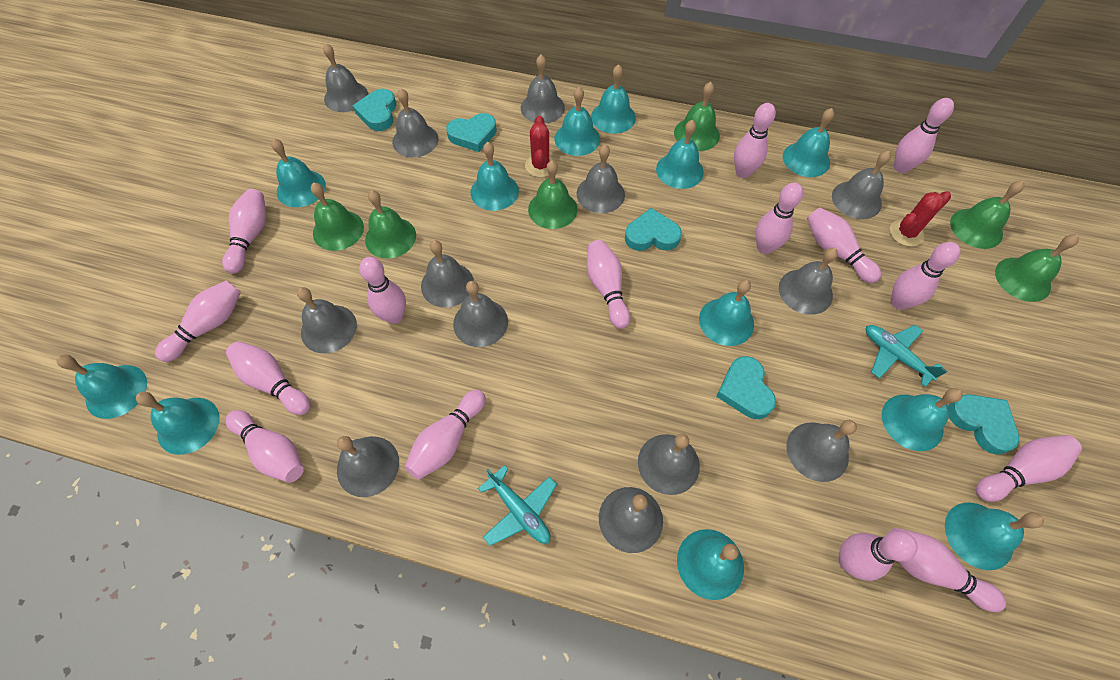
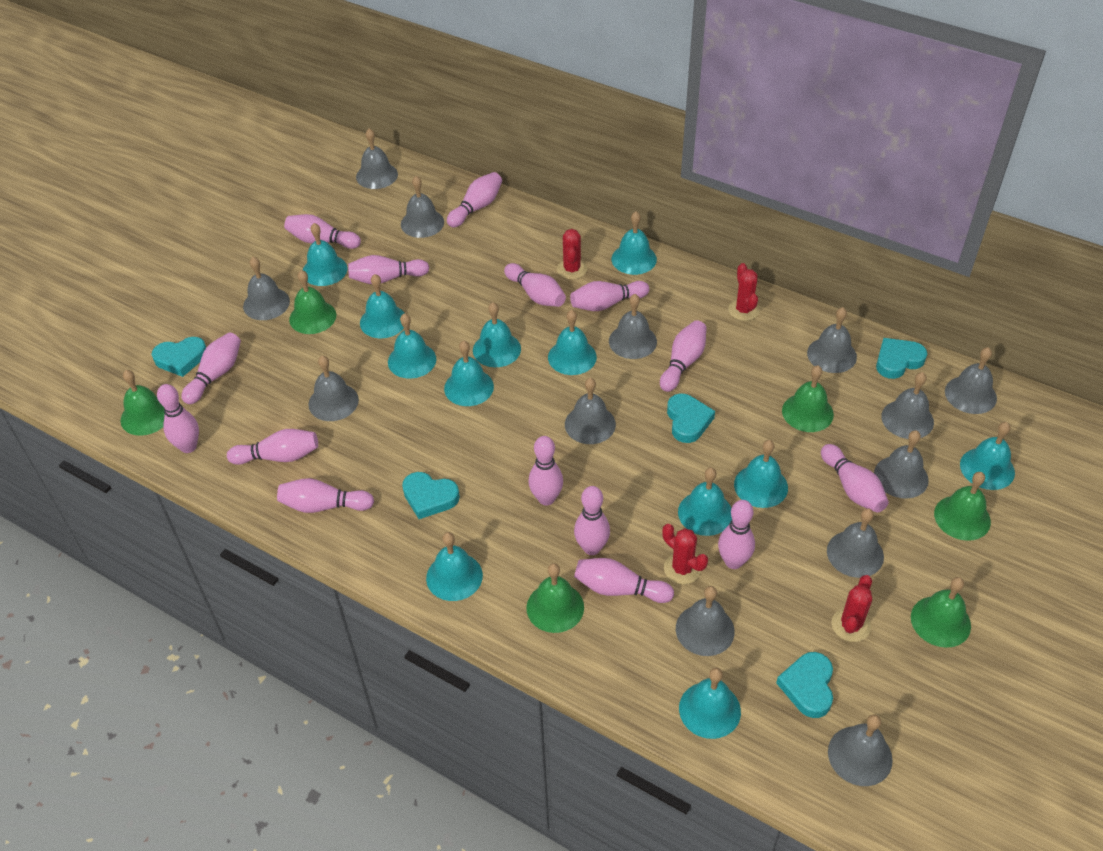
red cactus: [525,116,555,177] [890,191,951,247] = 2 -> [557,229,587,280] [662,524,708,584] [728,263,760,321] [831,575,872,642] = 4
turquoise plane: [478,465,557,546] [866,325,947,387] = 2 -> none = 0

